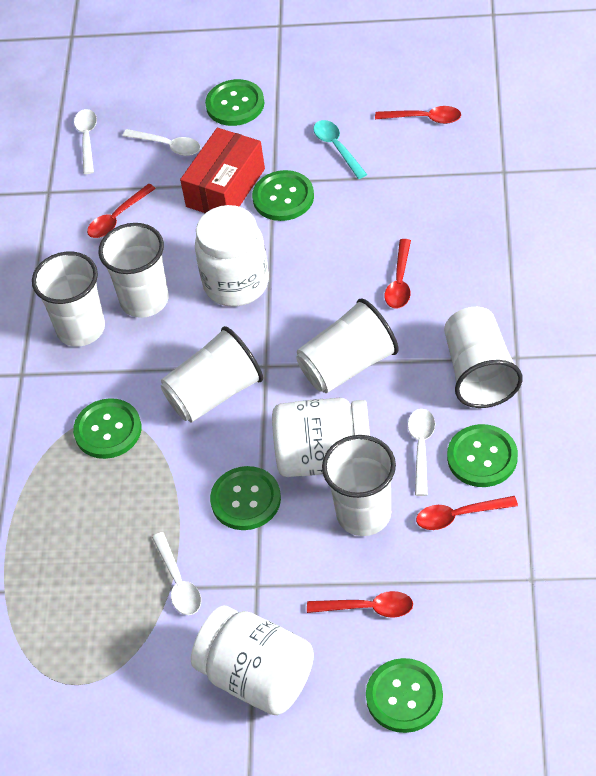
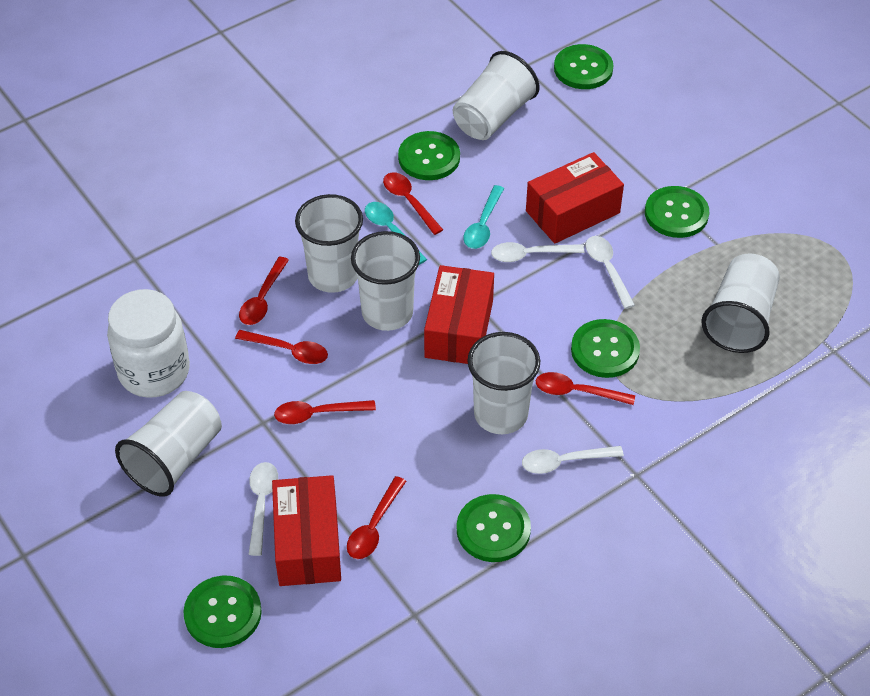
red box: [180,128,265,213] = 1 -> [272,475,341,586] [424,265,494,364] [526,152,624,244] = 3
red spoon: [87,184,156,238] [307,591,413,618] [375,106,461,124] [385,239,411,309] [416,496,518,530] = 5 -> [235,330,328,364] [239,257,289,325] [274,400,376,424] [347,476,406,559] [383,173,443,235] [536,372,635,405] = 6
turquoise spoon: [313,120,367,179] = 1 -> [365,202,427,265] [463,185,504,249] = 2
white jar: [191,605,314,715] [195,205,269,307] [272,398,370,477] = 3 -> [107,289,190,398] = 1

